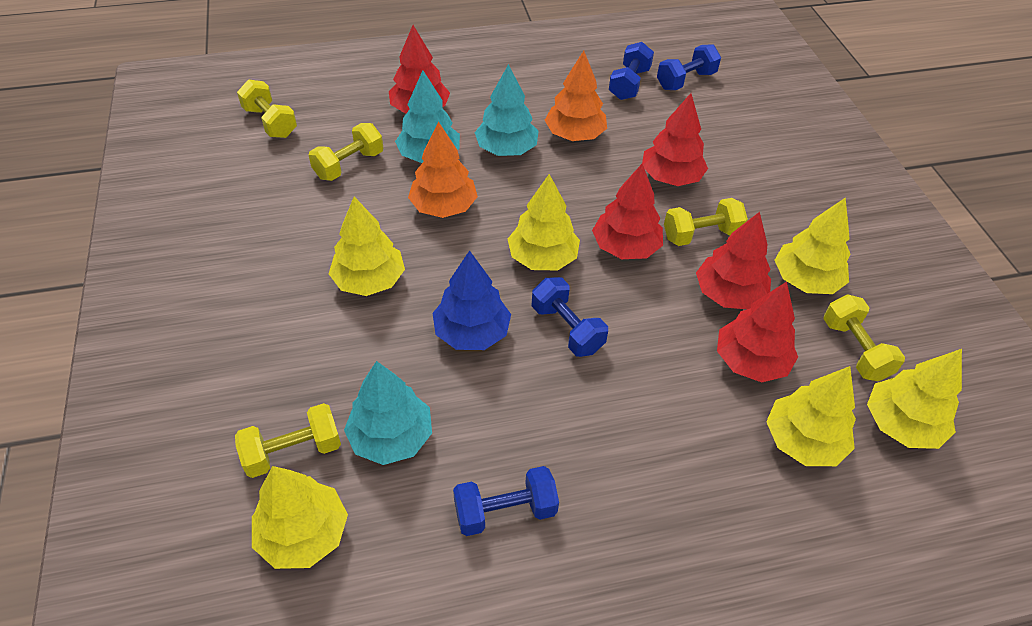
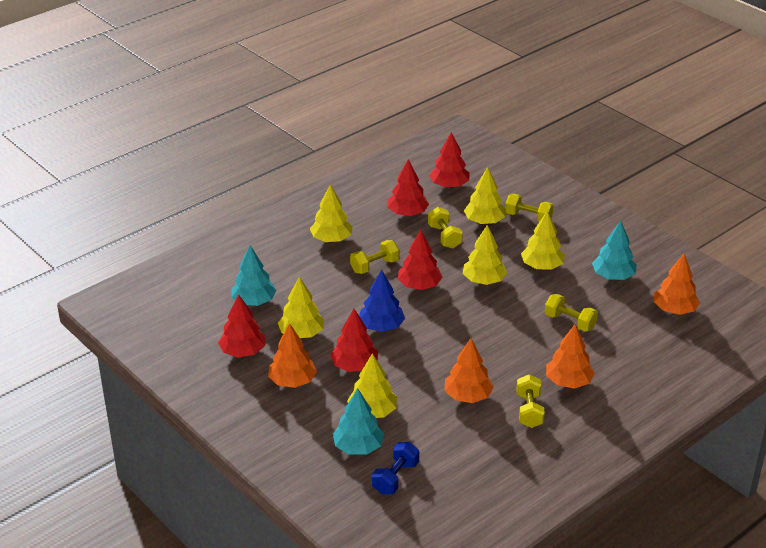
blue dumbbell: [453,466,559,536] [532,277,608,357] [609,42,654,100] [657,44,721,90] = 4 -> [372,442,419,494] = 1
orange tree: [408,122,478,218] [545,51,607,141] = 2 -> [268,323,317,388] [444,338,494,403] [546,324,595,389] [654,254,700,315] = 4

